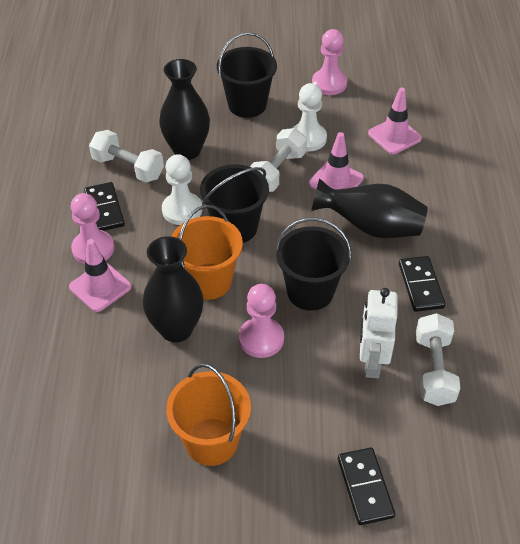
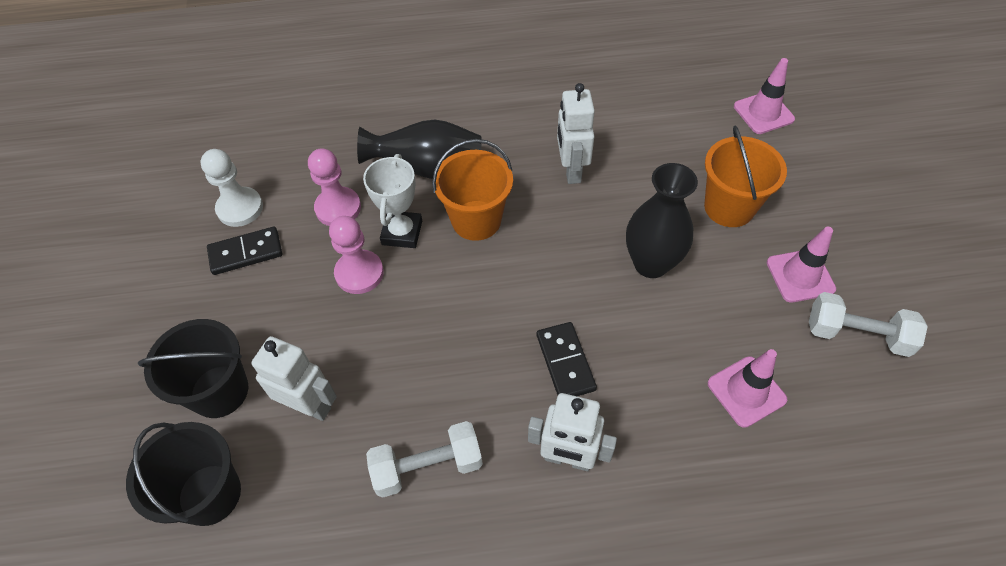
black bucket: [200,164,269,243] [217,32,277,118] [275,218,351,311] = 3 -> [126,422,241,526] [138,319,248,418] = 2
black domino: [84,182,125,231] [338,447,395,525] [399,256,446,312] = 3 -> [207,227,282,275] [537,322,597,396] = 2
black vase: [143,236,203,342] [159,59,210,160] [311,178,428,238] = 3 -> [357,119,482,179] [626,163,698,278] = 2
pink pawn: [71,193,114,264] [239,284,284,358] [312,29,347,95] = 3 -> [308,148,361,226] [329,216,384,294] = 2
white dumbbell: [89,130,164,183] [250,128,307,192] [416,313,460,406] = 3 -> [366,421,483,498] [809,292,928,357] = 2
white pawn: [162,154,202,225] [292,83,327,151] = 2 -> [201,149,263,227] = 1
white robot: [360,288,398,378] = 1 -> [251,336,337,421] [528,393,617,471] [557,83,595,184] = 3
white trophy: none = 0 -> [363,154,422,248] = 1

